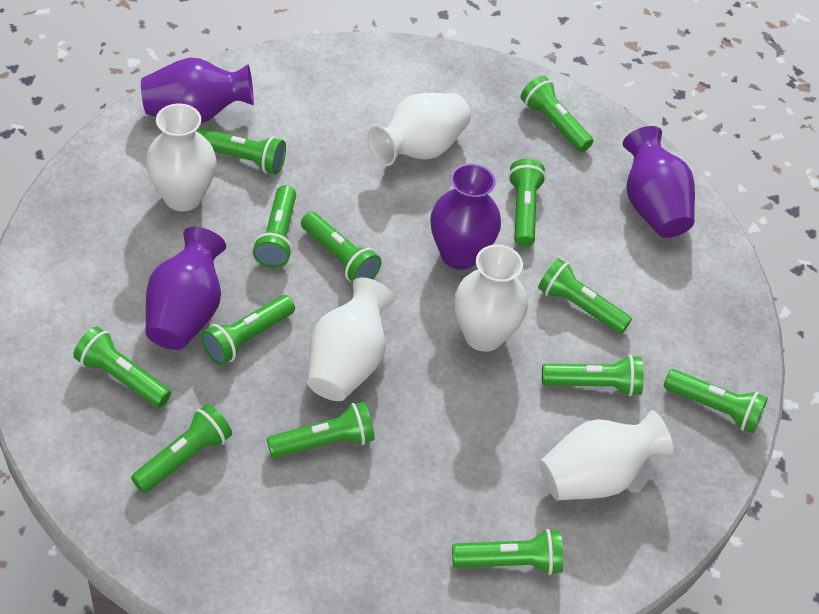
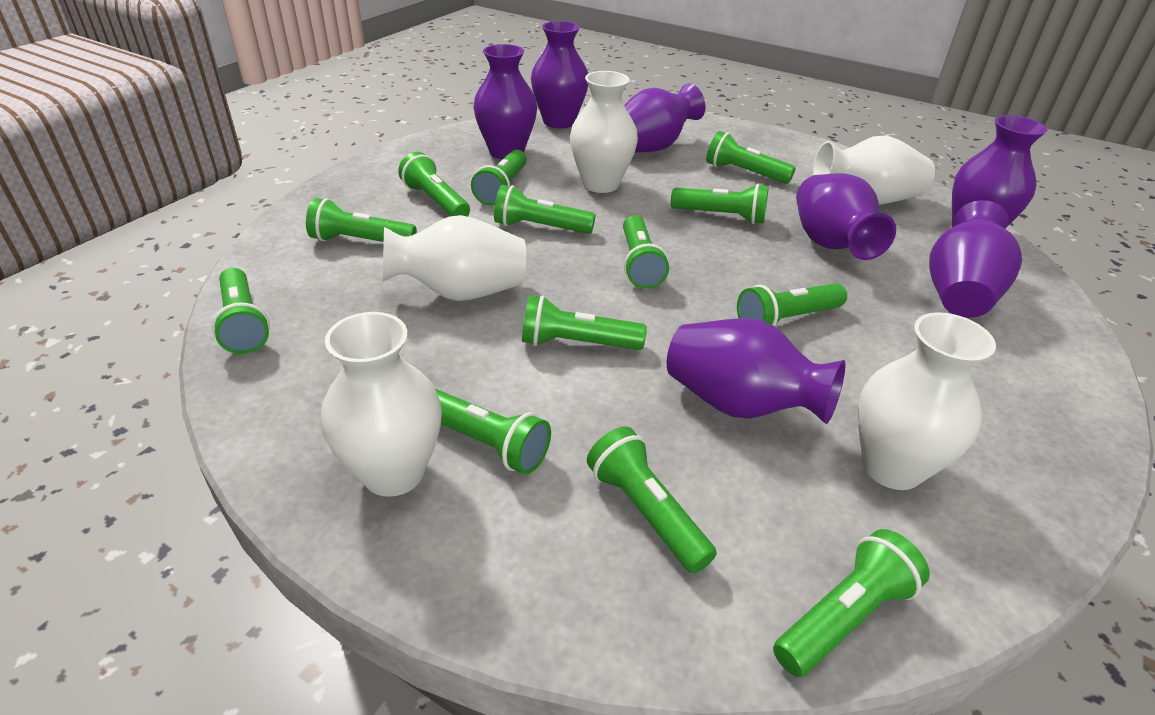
purple vase: [141,57,254,123] [146,227,226,350] [430,163,501,270] [623,126,695,238] = 4 -> [474,44,537,159] [531,21,588,128] [624,83,705,153] [667,318,846,424] [796,173,896,260] [929,200,1022,318] [952,115,1047,227] = 7

